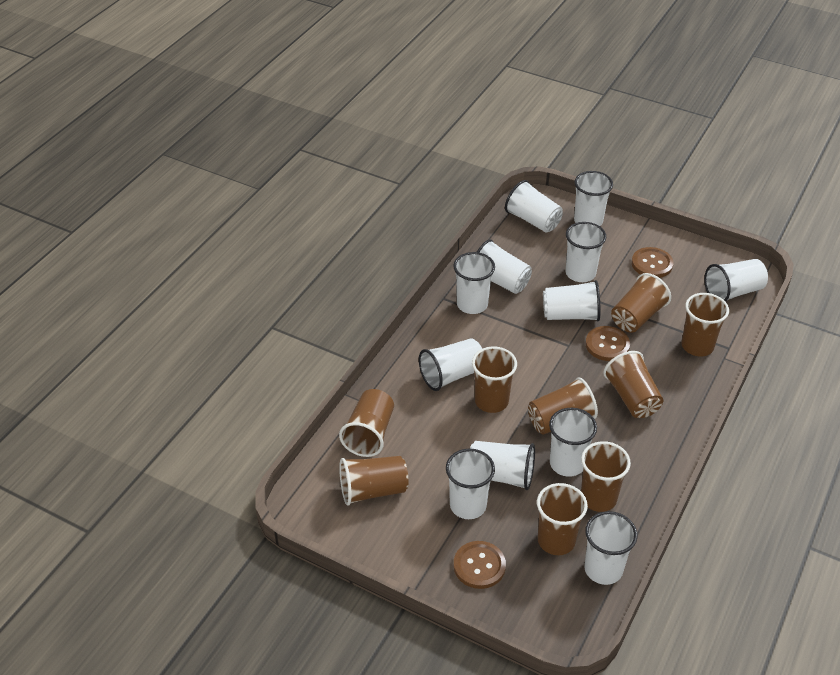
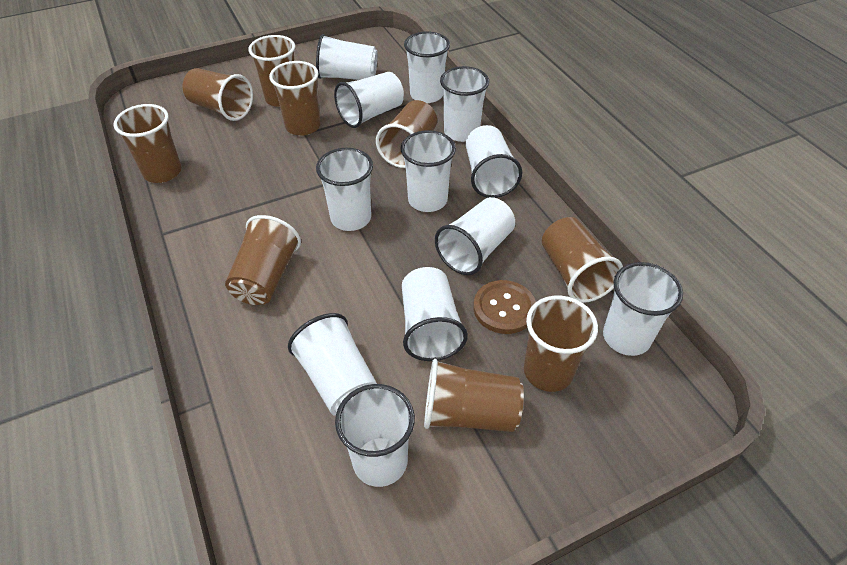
brown button: [454,541,506,589] [585,326,630,361] [632,247,673,278] = 3 -> [473,280,536,334] = 1

